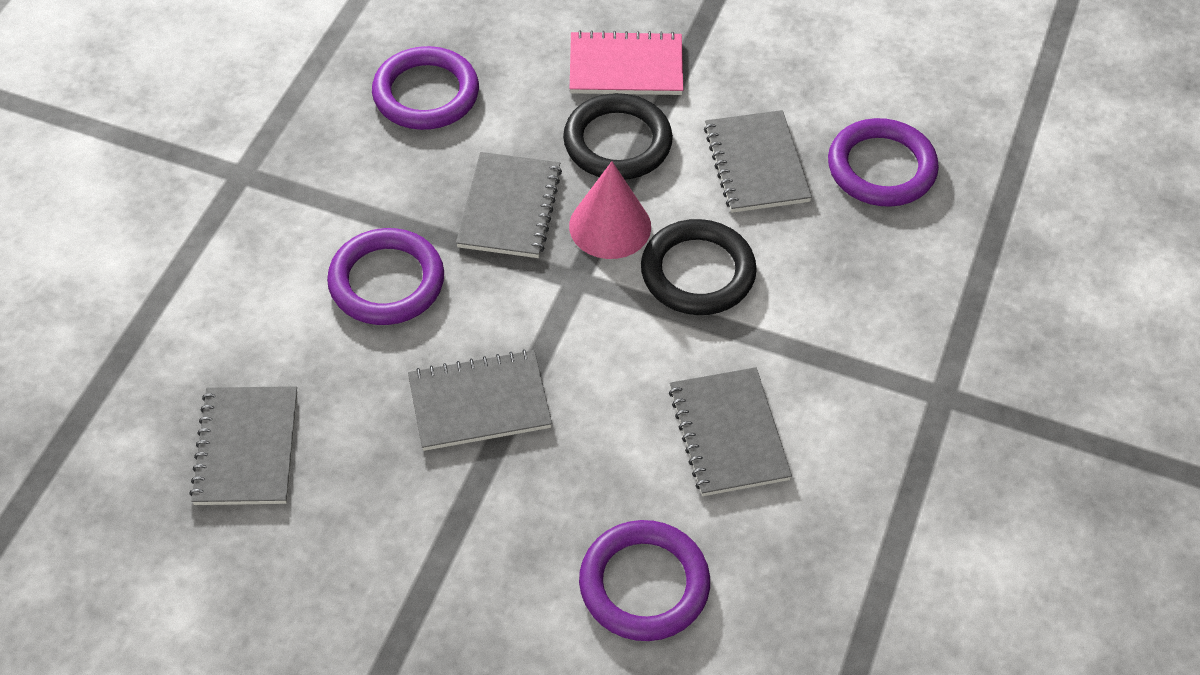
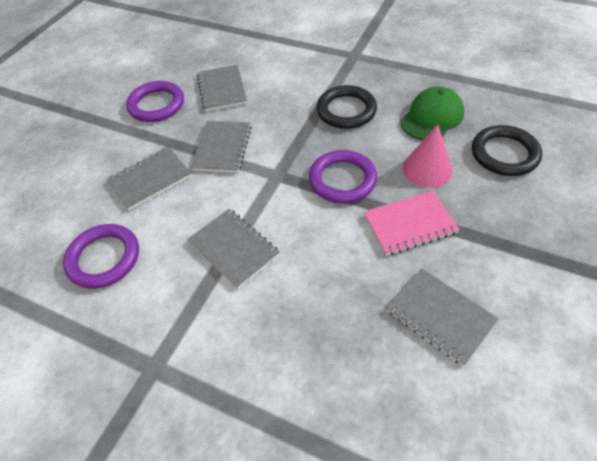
green cap: none = 0 -> [400,86,464,140] = 1
purple ring: [327,228,444,325] [372,46,479,130] [579,520,710,641] [828,118,939,207] = 4 -> [63,224,139,289] [126,81,184,122] [309,150,377,204] = 3

